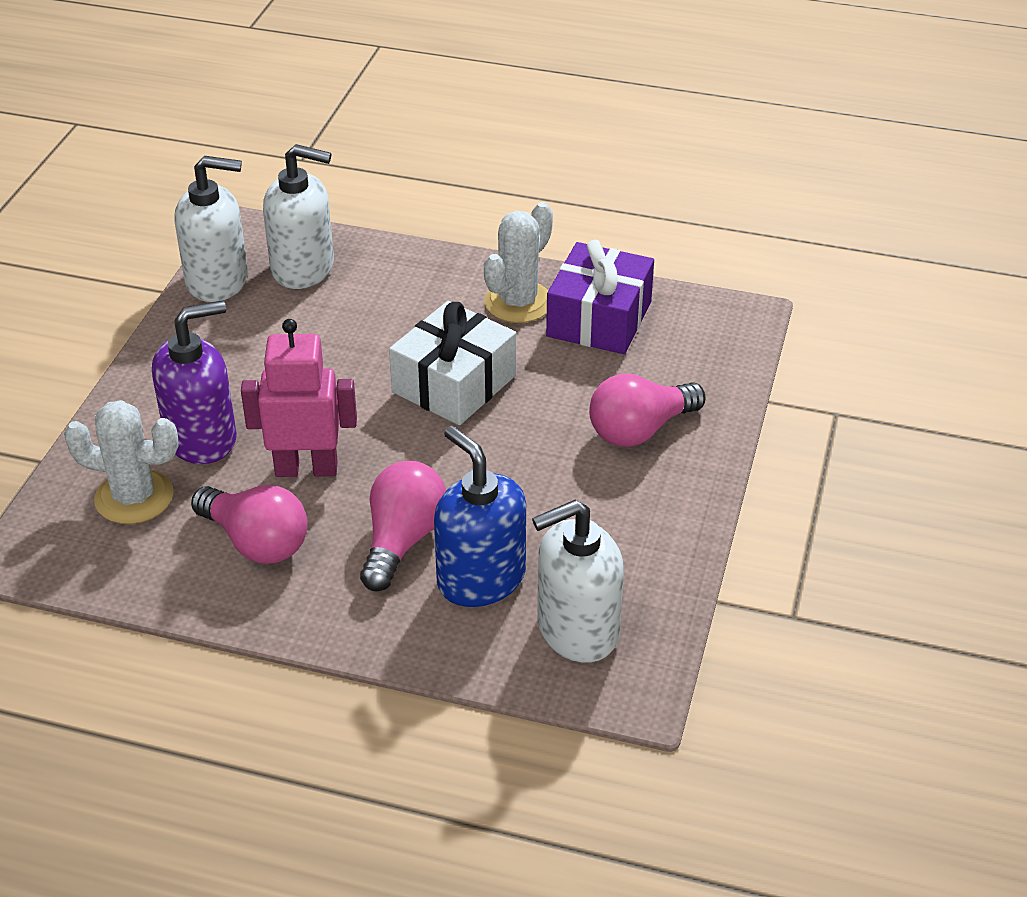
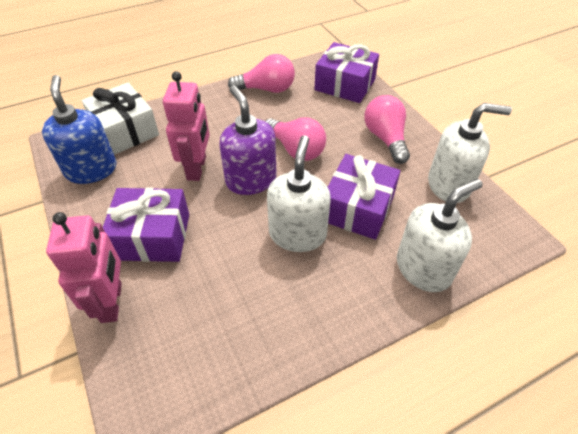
pink robot: [241,319,357,477] = 1 -> [46,212,122,323] [163,71,210,181] = 2
purple gift: [546,240,654,354] = 1 -> [103,187,189,262] [314,42,379,103] [328,154,400,240] = 3
white cactus: [64,400,179,524] [484,202,553,323] = 2 -> none = 0

